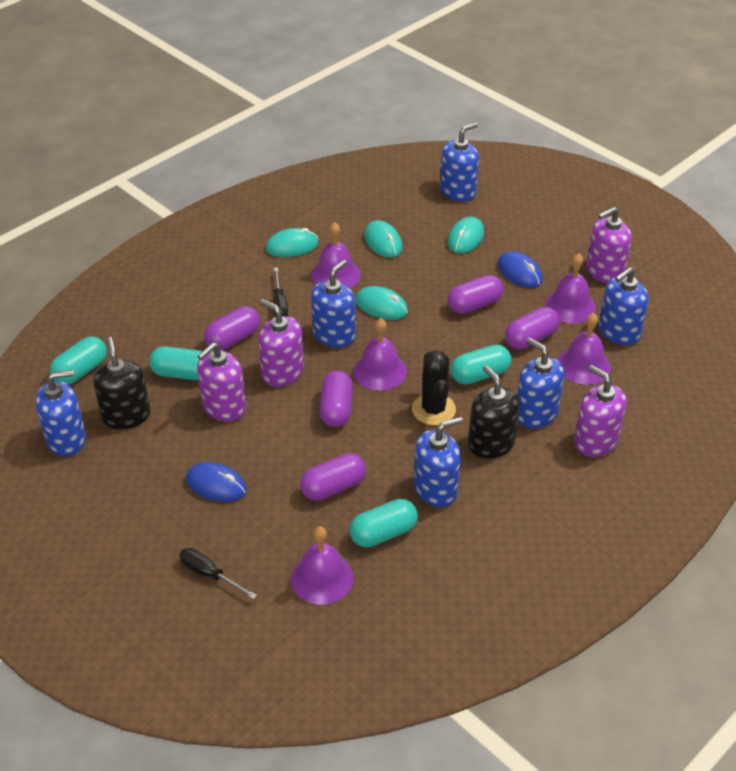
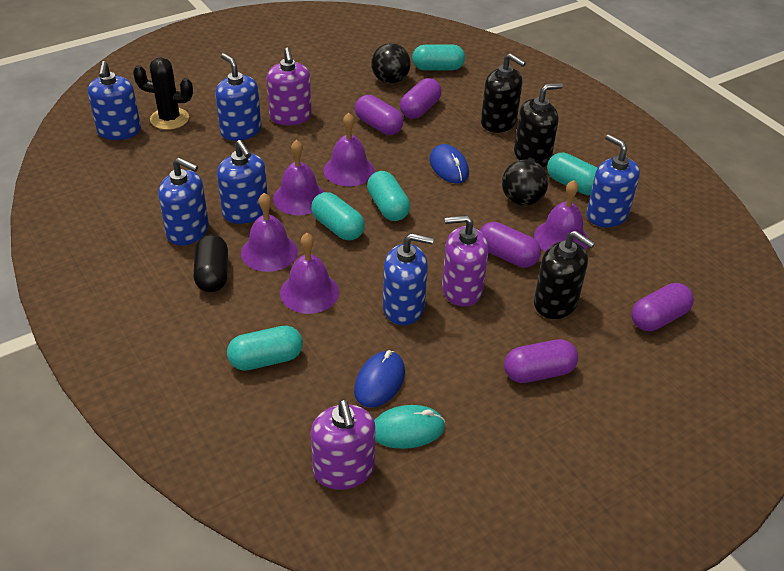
black ball: none = 0 -> [371,43,411,84] [502,160,548,206] = 2
black capsule: none = 0 -> [193,234,228,292] = 1
black screwdriver: [179,548,257,599] [273,268,288,317] = 2 -> none = 0
black soap dispenser: [93,337,151,429] [468,365,520,459] = 2 -> [481,53,526,133] [514,83,563,167] [534,231,595,319] = 3
purple soap dispenser: [197,342,246,421] [258,299,304,387] [574,365,627,457] [586,207,632,283] = 4 -> [267,48,312,125] [311,399,375,490] [442,215,488,307] = 3
turquoise capsule: [50,336,107,385] [149,346,202,380] [350,499,418,547] [451,344,511,384] = 4 -> [227,326,303,371] [311,192,365,240] [367,171,410,221] [412,45,465,71] [547,153,597,195] = 5
turquoise mouse: [266,228,318,257] [356,286,408,320] [364,220,403,258] [448,217,484,254] = 4 -> [374,405,445,449] = 1

